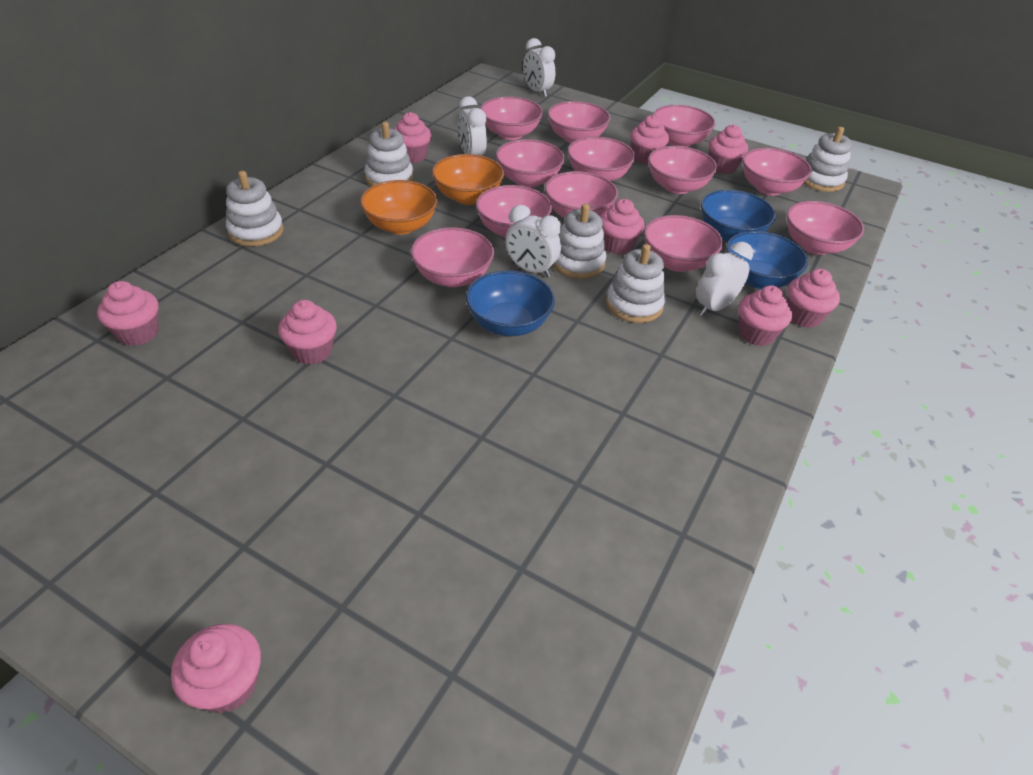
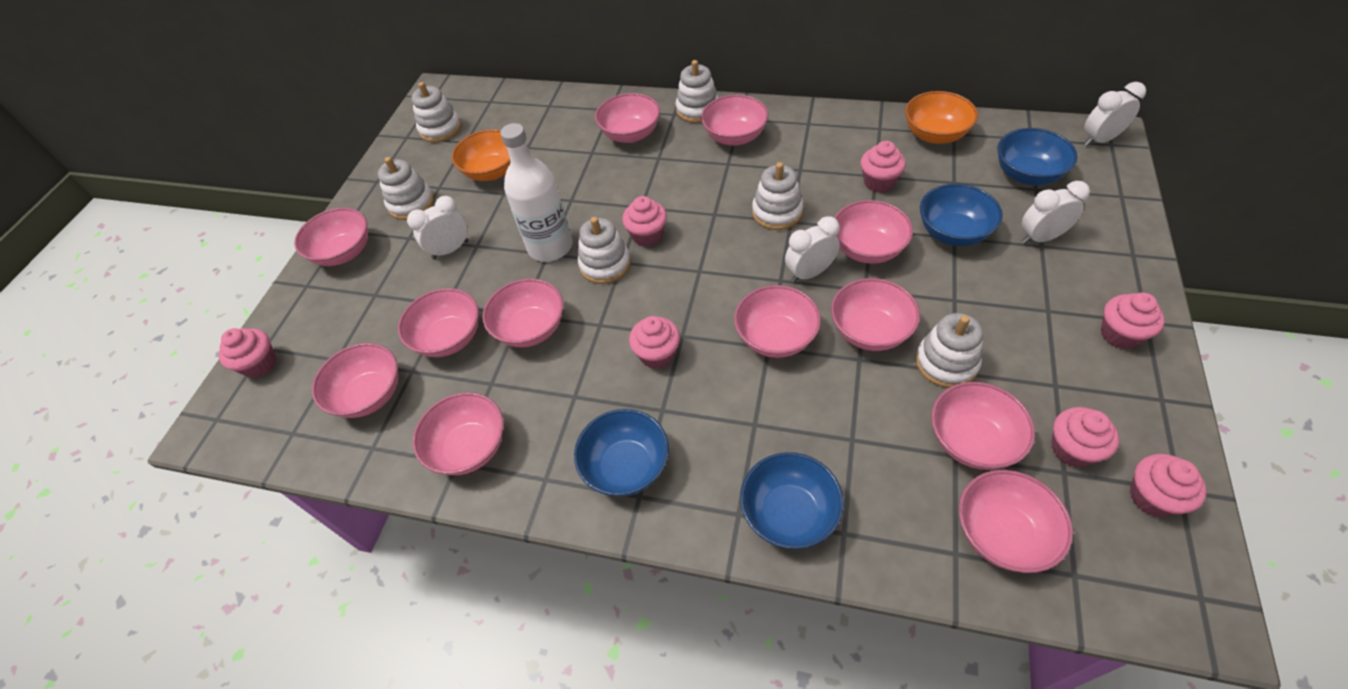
blue bowl: [466,270,555,336] [701,189,776,242] [726,231,808,289] = 3 -> [574,409,669,497] [740,452,844,549] [920,184,1003,246] [997,128,1078,185] = 4
pink cupcake: [97,281,159,346] [171,624,261,713] [278,300,337,365] [394,112,432,163] [600,199,645,255] [630,115,669,164] [709,124,748,174] [738,286,792,346] [787,269,840,328] = 9 -> [218,328,277,378] [622,196,667,247] [629,316,680,369] [861,141,906,192] [1051,407,1119,467] [1101,293,1165,349] [1130,454,1207,517] = 7
white bottle: none = 0 -> [500,123,573,262] = 1
white stacking toy: [226,171,284,246] [365,122,414,186] [553,203,606,279] [606,244,665,323] [803,127,852,192] = 5 -> [378,157,434,220] [411,82,461,143] [578,217,631,284] [676,60,719,123] [752,162,804,230] [915,313,983,388] = 6

